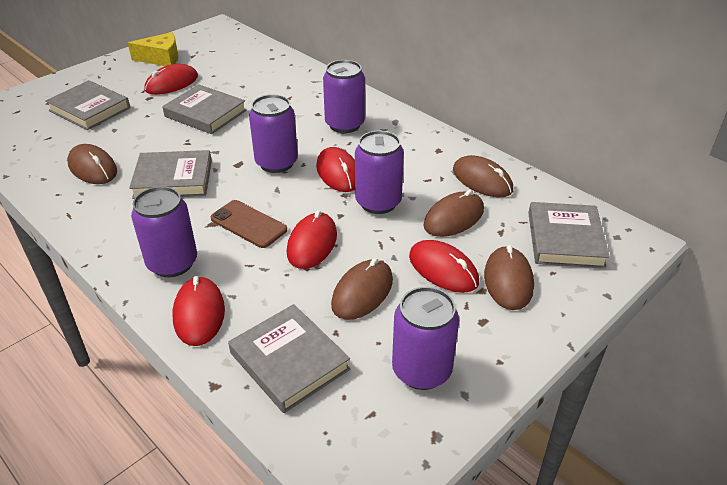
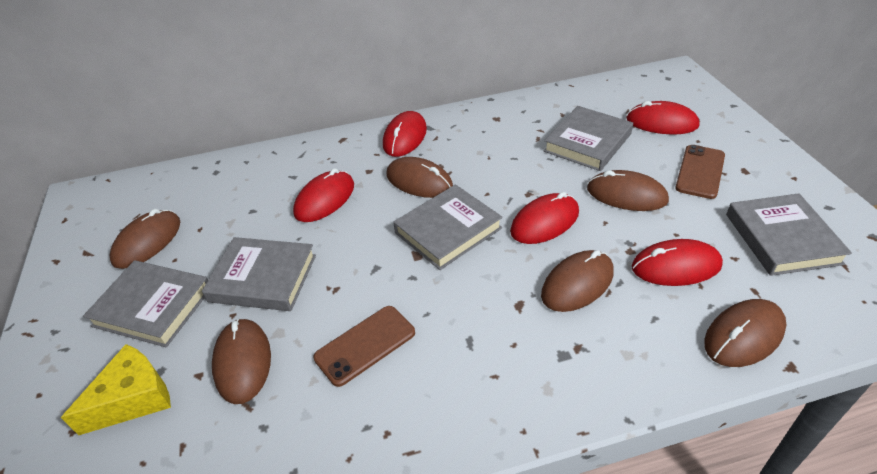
brown mouse: [67,144,117,184] [331,258,393,320] [423,190,484,237] [453,155,513,197] [484,245,534,310] = 5 -> [109,209,180,269] [212,318,271,404] [387,157,453,198] [541,250,614,312] [587,170,669,211] [704,299,786,367] = 6
brown phone: [211,200,287,248] = 1 -> [313,306,415,387] [675,145,725,199] = 2
purple can: [131,186,197,277] [249,94,298,173] [323,60,365,133] [355,131,404,214] [392,287,459,390] = 5 -> none = 0

